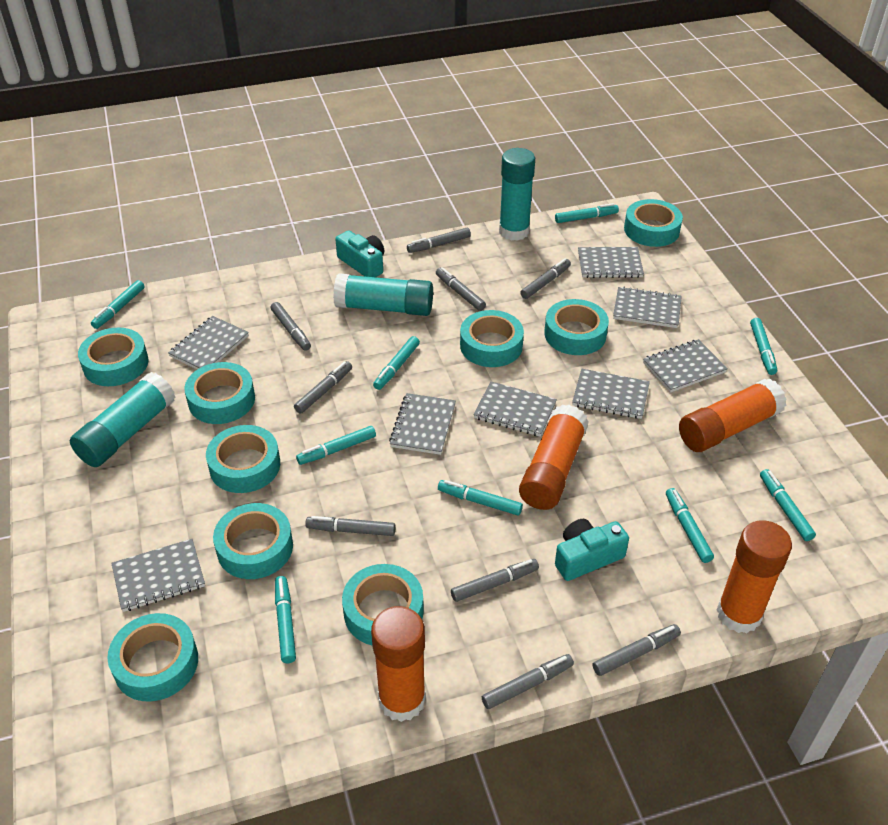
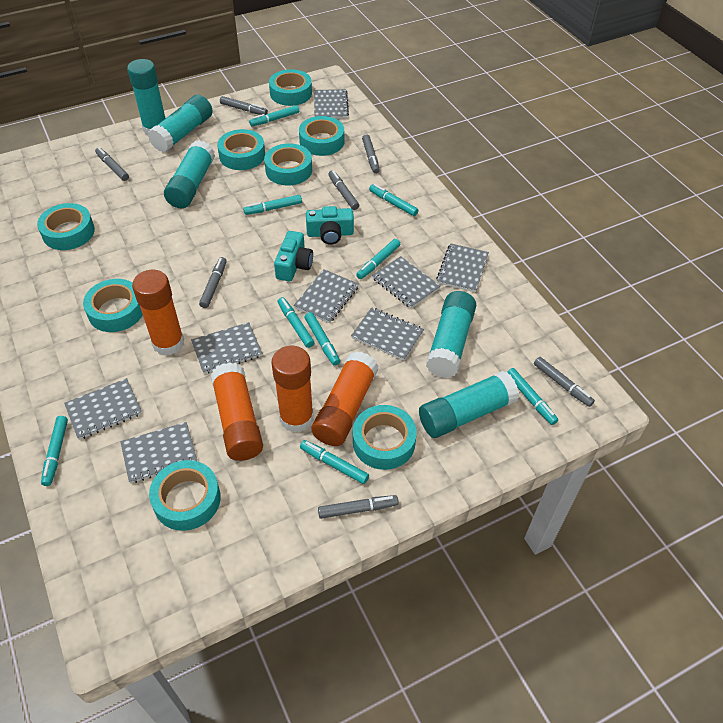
grey marker: [271,302,311,351] [294,361,352,414] [305,516,396,536] [407,228,471,253] [436,267,486,311] [451,559,539,602] [482,654,574,709] [520,259,571,299] [593,624,681,676] = 9 -> [95,147,129,181] [199,257,227,308] [220,96,268,115] [318,495,398,519] [328,170,359,210] [362,134,380,174] [534,357,595,407] = 7
turquoise glue stick: [70,372,175,467] [333,273,433,316] [499,148,535,241] = 3 -> [127,59,166,135] [148,95,213,152] [164,140,215,208] [419,371,519,438] [426,291,476,378] = 5
turquoise tape: [78,328,149,386] [107,613,198,702] [184,362,255,424] [206,425,280,493] [213,503,293,579] [342,564,424,645] [460,310,524,367] [544,299,609,355] [624,199,683,247] = 9 -> [37,203,95,250] [83,279,143,332] [149,460,221,531] [217,129,265,170] [264,143,312,185] [269,69,312,106] [299,116,344,156] [353,405,417,470] = 8

